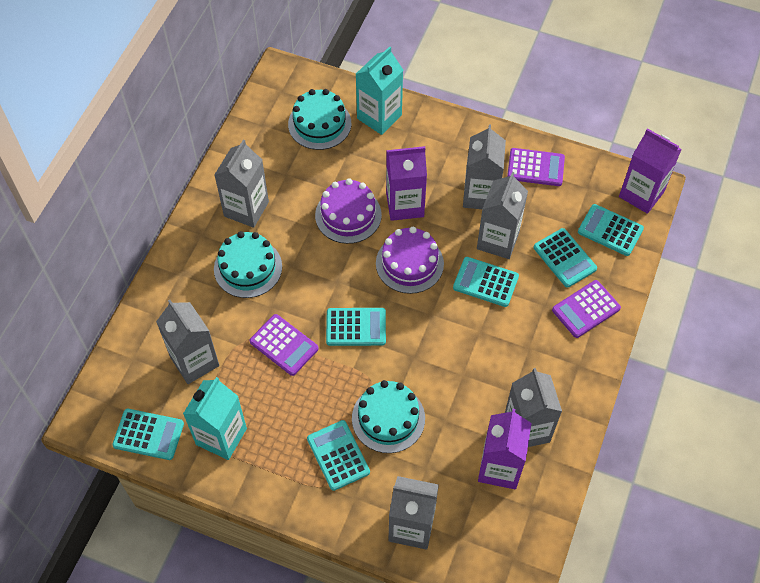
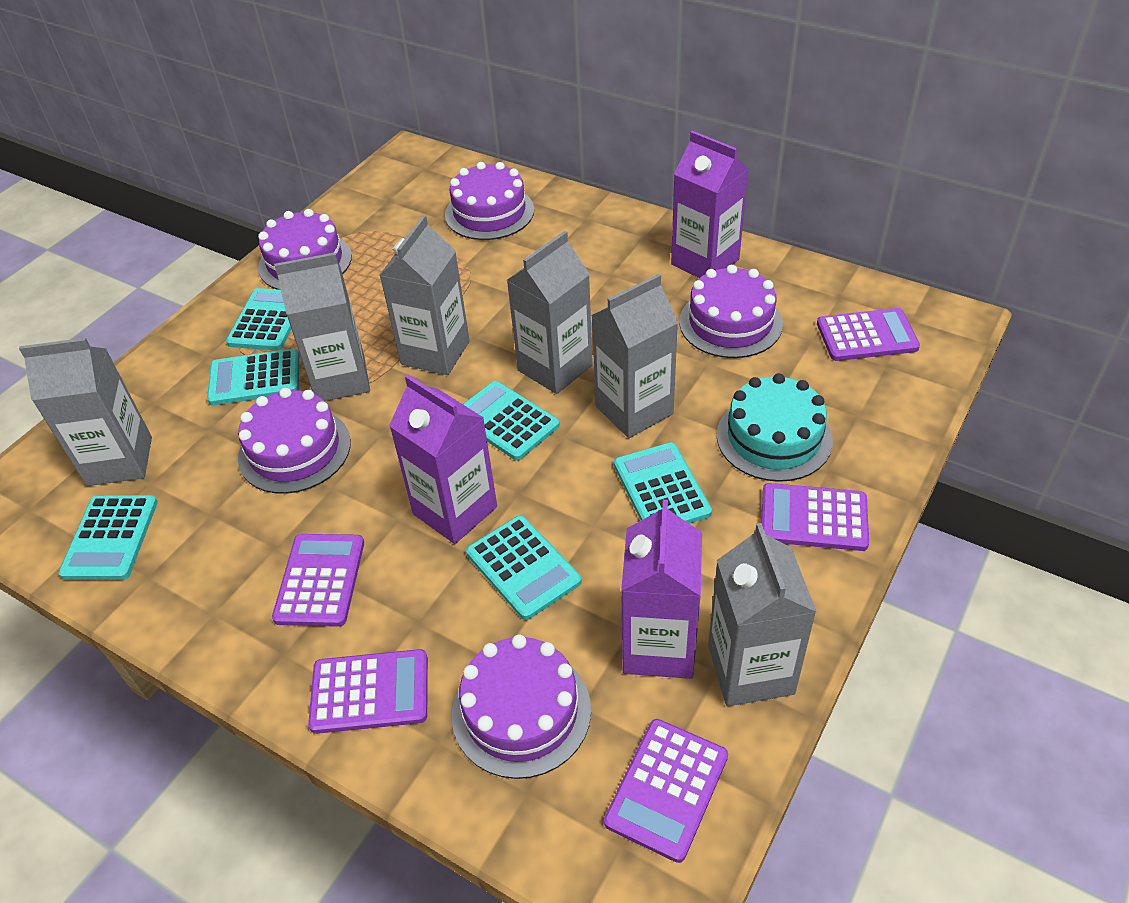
purple cake: [315,178,382,244] [376,227,444,294] = 2 -> [238,388,351,494] [258,209,352,290] [445,162,534,240] [452,634,591,779] [679,264,783,358] = 5
purple calculator: [249,314,319,376] [507,148,565,186] [552,280,621,338] = 3 -> [272,534,364,627] [308,649,428,734] [604,719,728,863] [761,483,869,551] [817,308,920,361] = 5
turquoise cake: [214,231,282,298] [288,89,351,150] [352,380,425,453] = 3 -> [717,373,833,482] = 1
turquoise carton: [183,377,247,460] [356,46,403,135] = 2 -> none = 0

